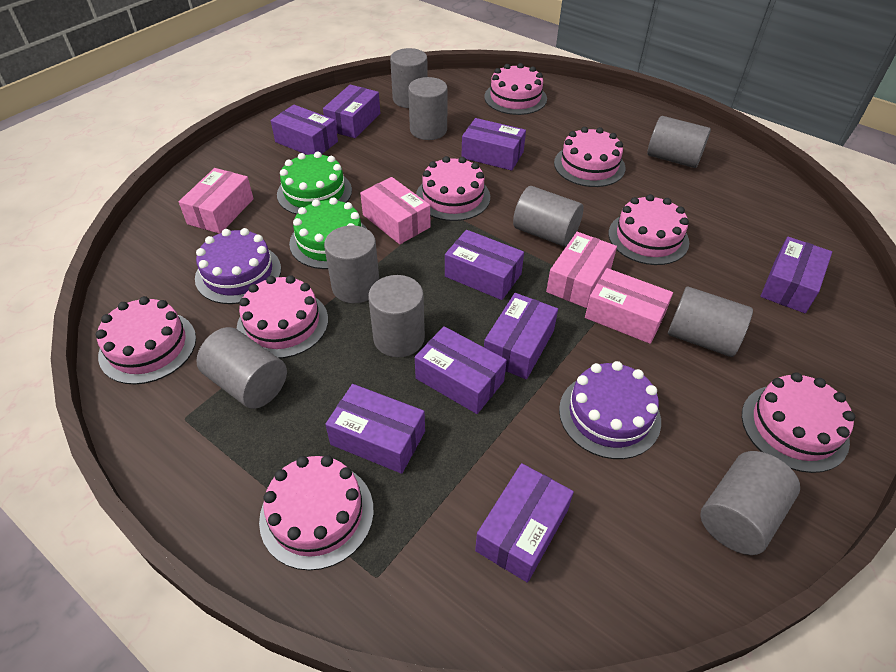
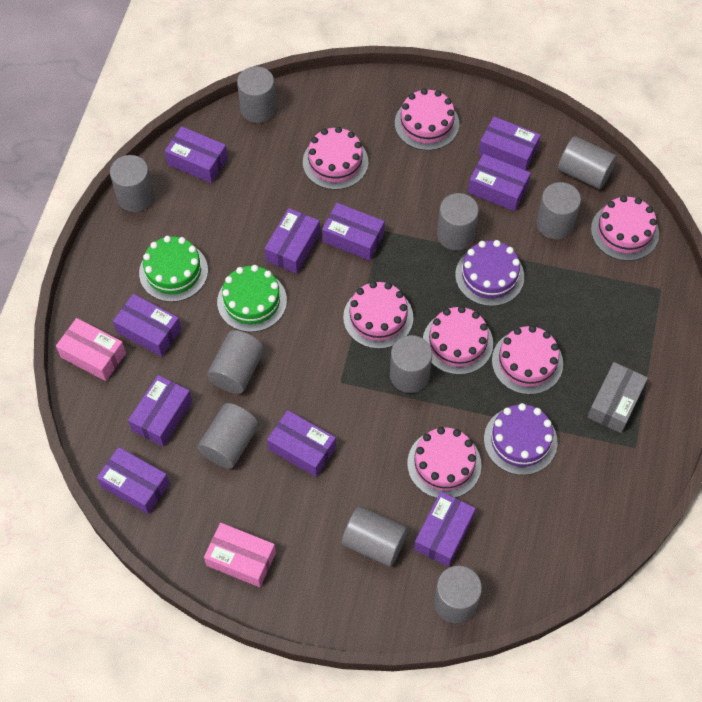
grey box: none = 0 -> [588,362,648,433] = 1
grey cylinder: [196,327,287,409] [324,225,379,303] [368,275,425,358] [390,48,428,108] [408,77,448,140] [513,186,583,247] [647,116,711,168] [668,287,753,357] [700,451,800,555] = 9 -> [110,155,154,212] [198,403,259,468] [207,330,264,394] [237,66,276,123] [342,506,408,567] [390,335,432,393] [434,565,482,624] [437,193,479,250] [536,182,581,240] [558,136,617,189] = 10
pink box: [179,168,254,234] [360,177,431,244] [546,232,617,308] [585,268,673,344] = 4 -> [56,318,126,381] [204,523,276,587] = 2
pink cake: [96,296,196,384] [237,275,328,359] [259,455,374,570] [416,156,490,221] [484,63,547,115] [554,127,626,187] [608,194,689,265] [742,372,855,473] = 8 -> [303,126,368,190] [343,281,413,349] [395,88,459,150] [407,427,482,498] [423,306,493,375] [492,325,563,395] [591,196,659,261] = 7
purple box: [271,105,338,155] [323,84,380,138] [325,384,425,474] [415,326,507,414] [445,230,524,300] [461,118,526,171] [475,463,574,583] [484,293,558,379] [760,237,832,313] = 9 -> [97,447,170,514] [113,294,181,357] [128,375,192,447] [165,126,228,183] [264,208,320,274] [267,410,336,477] [322,203,385,261] [414,492,476,567] [468,154,531,211] [478,117,540,170] = 10

